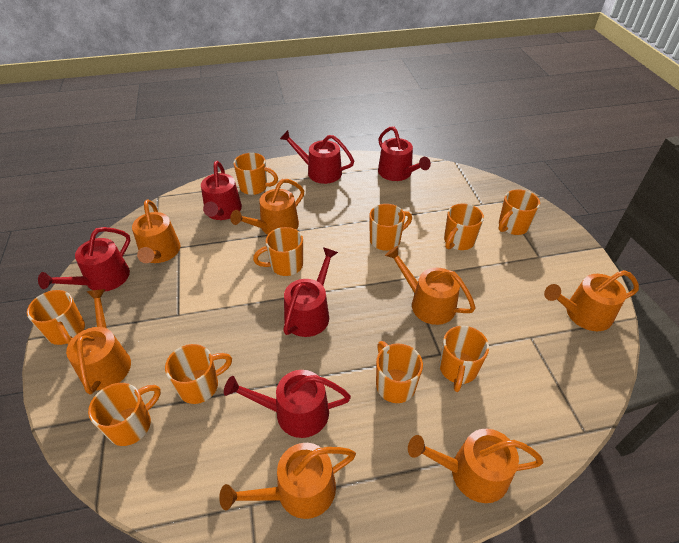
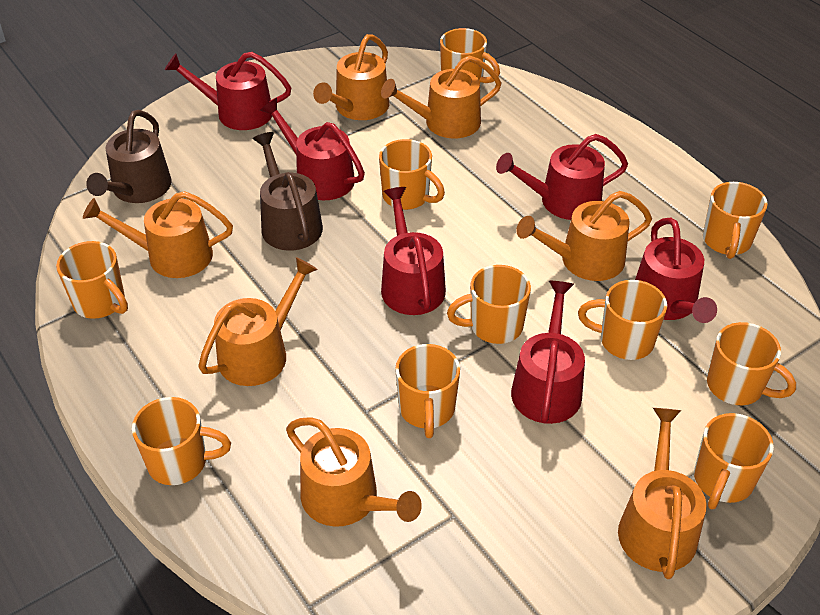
brown watering can: none = 0 -> [86,110,172,203] [253,132,323,251] = 2

